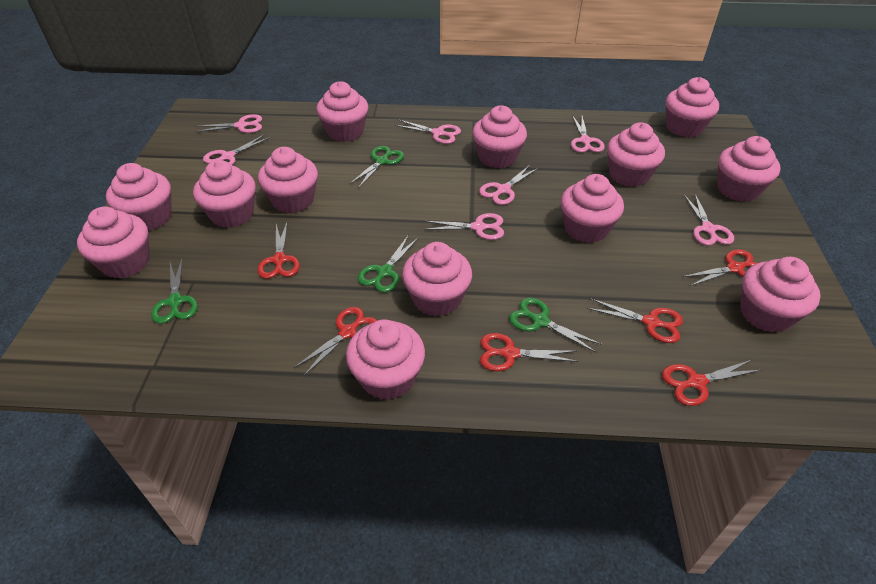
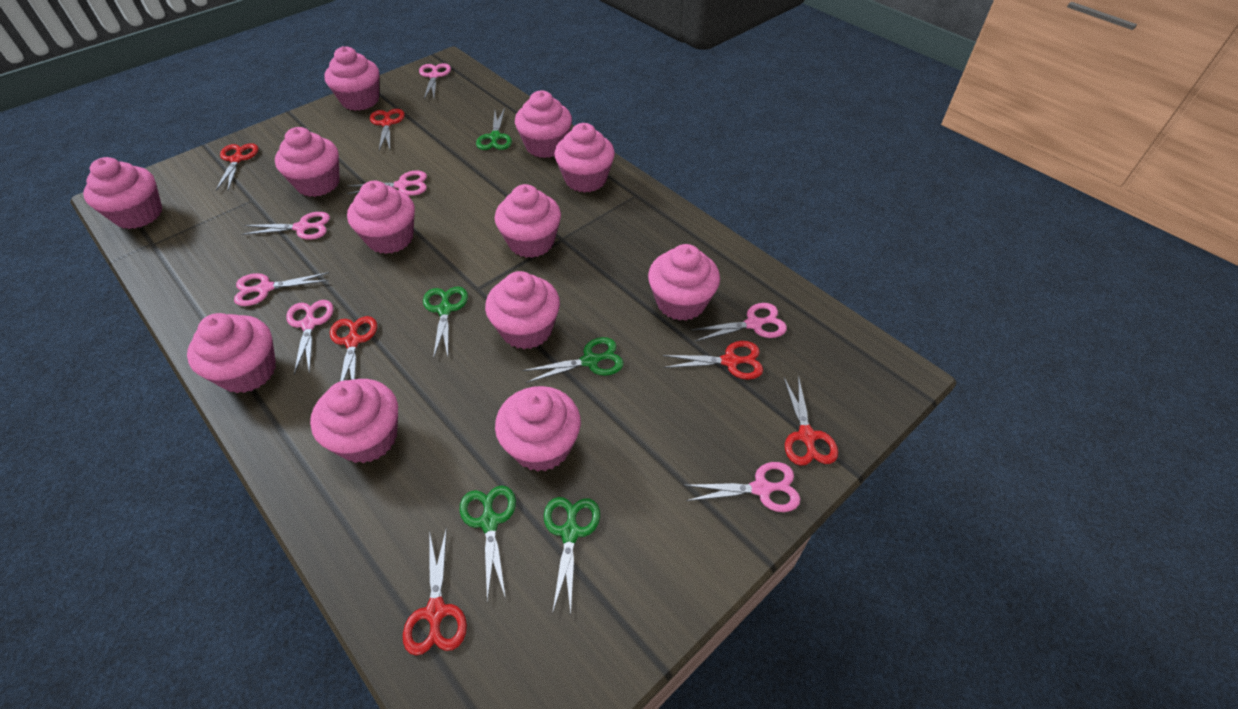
green scissors: [151,259,198,324] [349,146,404,188] [358,234,419,293] [509,298,603,353] = 4 -> [423,286,468,359] [459,485,516,602] [476,108,512,150] [522,337,624,383] [544,497,600,614] = 5
pink cupcake: [77,207,150,278] [106,163,171,230] [193,160,256,228] [258,147,318,213] [316,81,368,142] [346,319,425,400] [402,242,472,317] [472,105,527,168] [561,174,624,243] [607,122,665,187] [666,77,719,137] [717,136,781,202] [740,257,821,332] = 13 -> [83,157,162,229] [187,313,276,393] [275,127,340,197] [310,379,398,463] [324,46,379,111] [347,181,415,254] [485,271,560,349] [495,184,561,258] [495,386,581,472] [515,91,572,158] [554,123,615,193] [648,244,720,321] = 12

